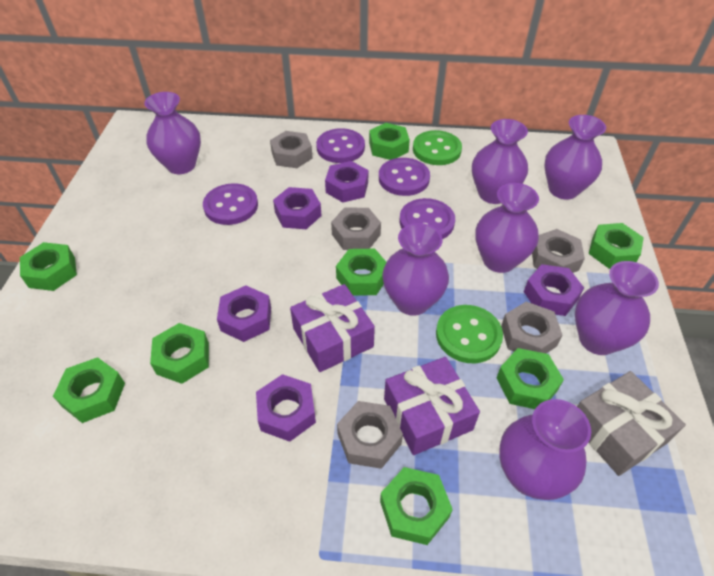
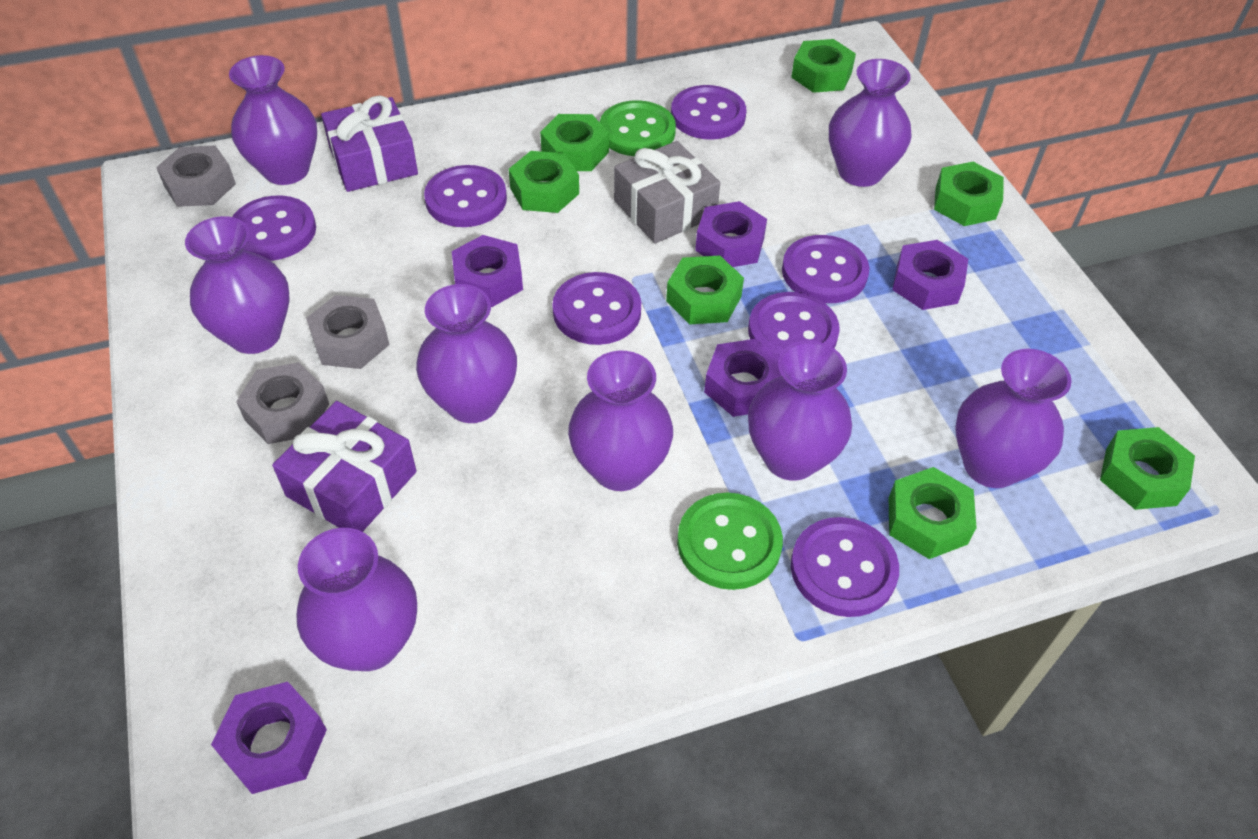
green nut: [20,242,77,291] [53,357,125,423] [150,323,209,384] [336,249,387,296] [369,123,410,160] [380,467,453,545] [497,348,564,409] [589,223,644,269] = 8 -> [509,151,579,213] [540,114,609,171] [666,255,744,324] [791,39,856,93] [889,467,977,559] [934,162,1004,226] [1100,427,1195,510] = 7
grey nut: [270,131,313,168] [331,208,381,250] [337,401,403,469] [501,302,562,353] [532,229,585,273] = 5 -> [156,146,236,207] [236,362,329,444] [306,295,389,369] = 3
purple button: [203,183,258,225] [316,128,365,163] [379,158,430,196] [400,198,455,239] = 4 -> [232,196,316,261] [424,165,507,227] [552,272,641,345] [671,85,746,140] [748,292,840,357] [782,235,869,303] [791,517,899,617] = 7
purple vase: [144,92,201,174] [382,223,449,316] [472,119,528,204] [476,183,539,273] [499,399,591,500] [544,115,606,200] [575,261,659,355] = 7 -> [185,216,289,354] [229,55,317,185] [297,528,417,671] [416,284,517,423] [568,351,673,491] [748,341,852,481] [829,59,912,187] [955,349,1072,488] = 8

